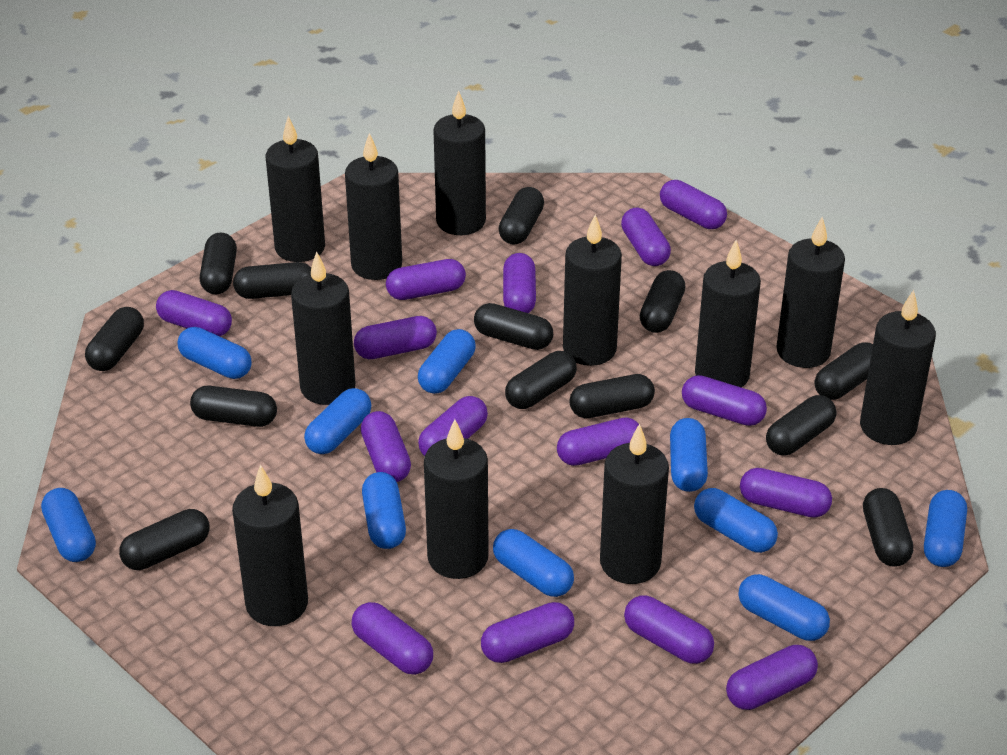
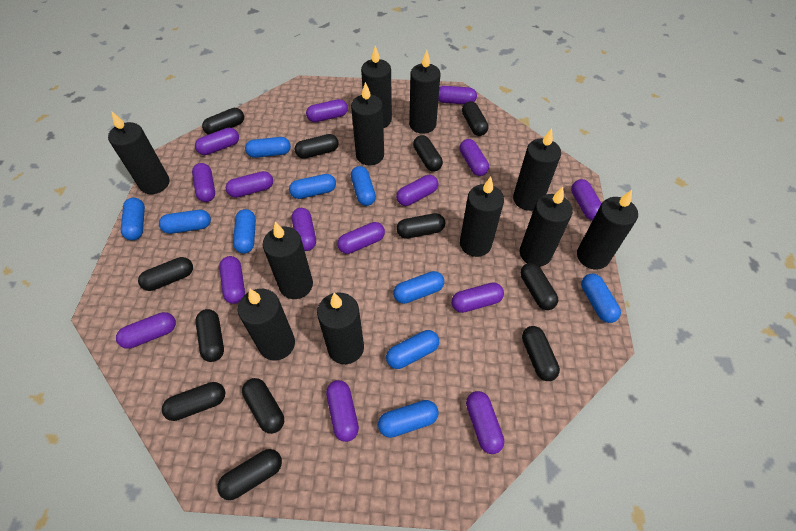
black capsule: [85,307,144,371] [119,509,210,570] [190,386,277,427] [200,232,237,294] [233,262,311,299] [474,303,553,350] [498,187,544,245] [505,351,577,409] [569,374,655,418] [640,270,685,333] [766,395,836,456] [815,342,873,400] [863,488,913,567] = 13 -> [138,257,193,291] [162,382,225,421] [195,309,224,362] [202,108,244,135] [217,449,282,500] [242,378,284,434] [295,134,339,159] [396,213,445,239] [413,135,443,171] [462,101,489,136] [520,263,558,310] [522,326,560,381] = 12

